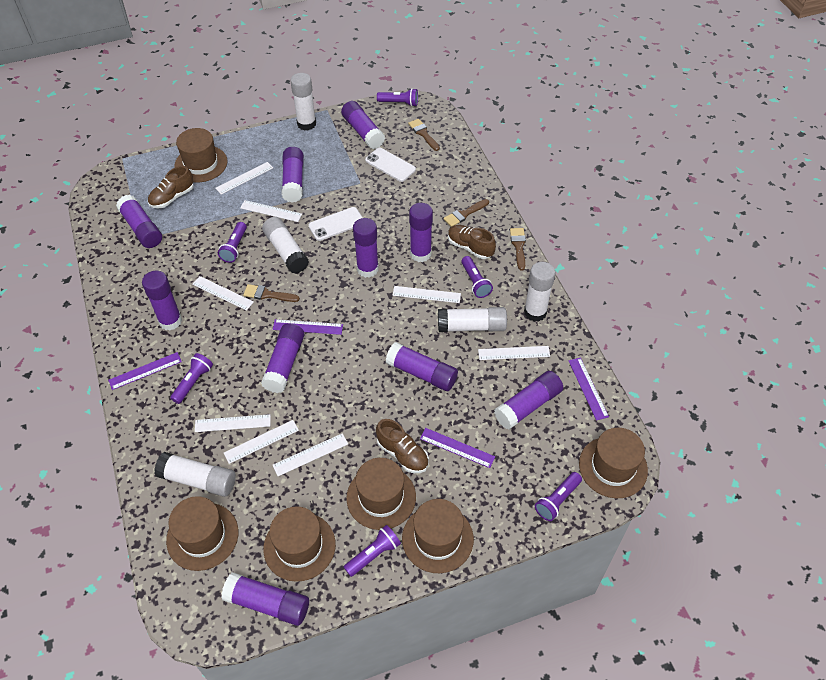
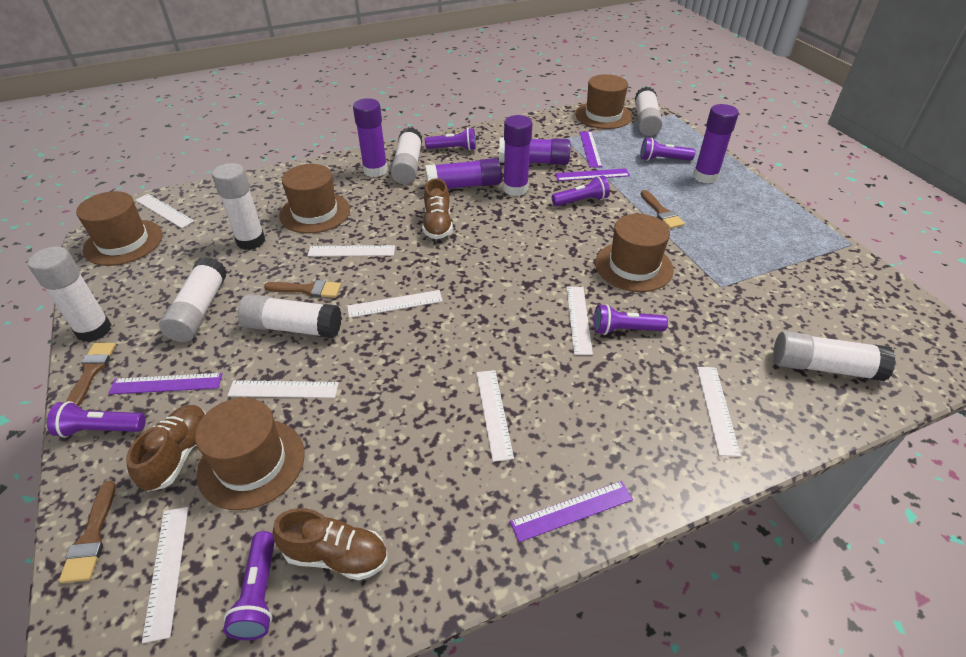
brown hat: [166,496,238,571] [174,128,228,182] [263,506,336,582] [346,458,416,530] [402,499,474,573] [579,428,648,498] = 6 -> [76,191,163,266] [195,398,305,510] [279,164,350,234] [575,74,632,129] [595,214,674,292] = 5
purple glue stick: [116,195,162,248] [142,271,182,330] [221,572,309,626] [261,323,304,393] [281,147,304,203] [341,101,385,149] [353,218,379,278] [386,342,458,391] [409,203,433,262] [494,371,563,430] = 10 -> [353,98,388,177] [425,158,501,189] [499,138,571,165] [503,115,532,196] [693,104,739,184] = 5
white glue stick: [154,452,236,497] [262,217,309,274] [290,73,316,131] [438,307,507,332] [524,262,555,322] = 5 -> [28,247,112,342] [159,257,227,342] [212,163,265,250] [238,294,342,338] [391,127,422,184] [635,87,663,136] [773,331,896,381] = 7
white phone: [308,207,363,241] [365,148,416,182] = 2 -> none = 0

